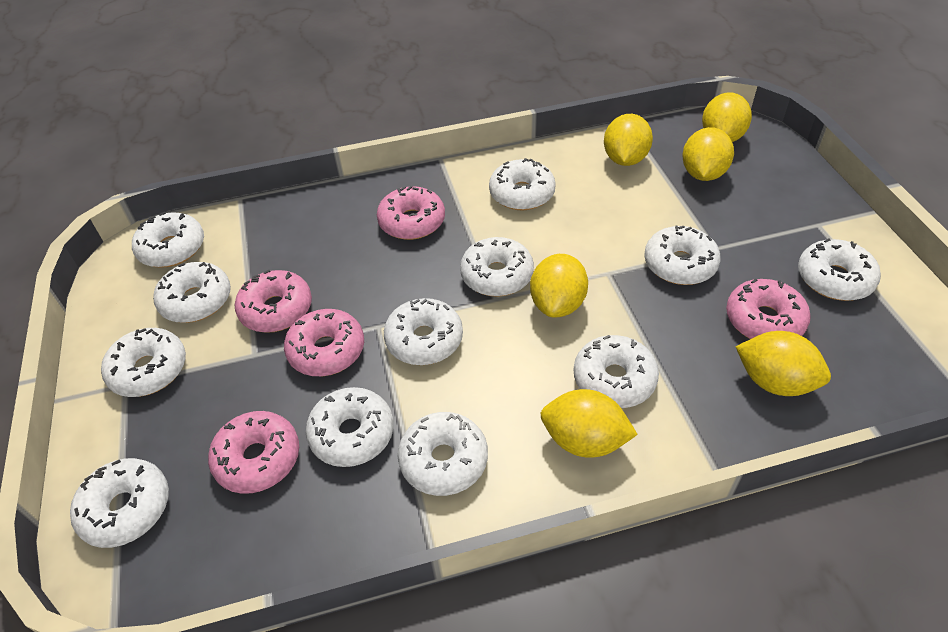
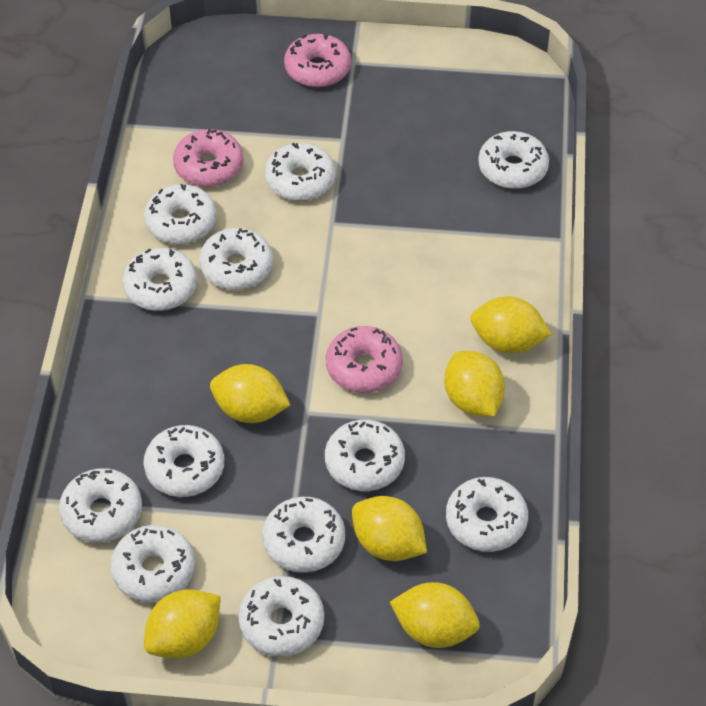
pink donut: [208,411,299,494] [235,270,312,333] [284,309,364,376] [377,186,445,240] [726,279,811,339] = 5 -> [173,129,244,187] [284,33,351,87] [326,326,403,393] = 3

